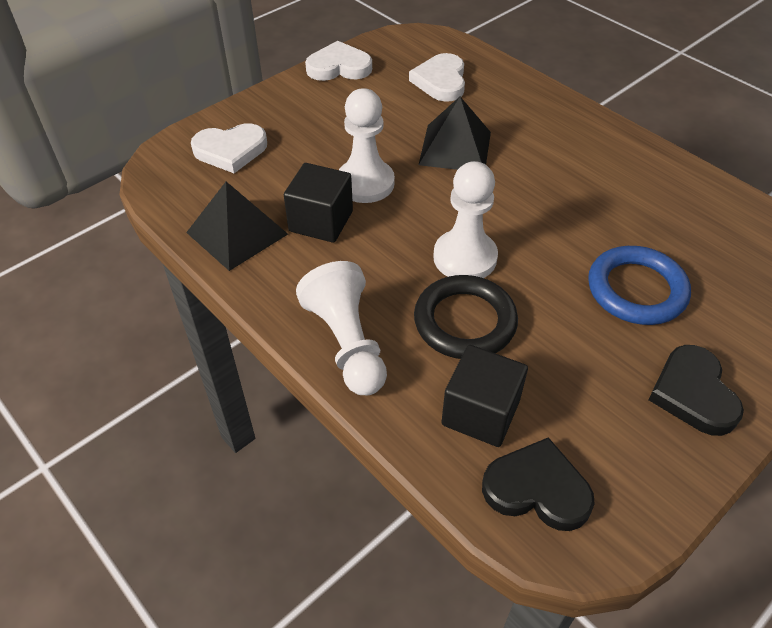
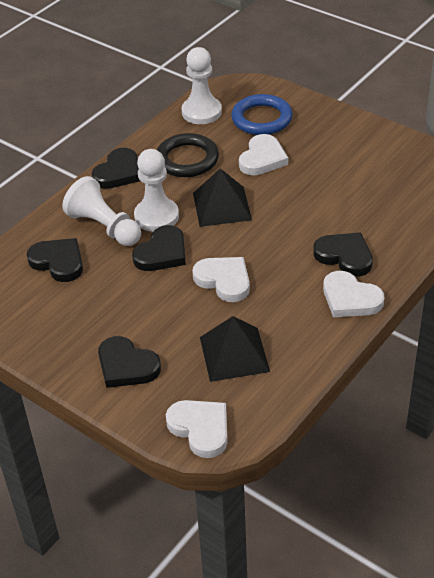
black cube: [284,163,353,243] [441,345,528,447] = 2 -> none = 0
black heart: [482,437,595,531] [648,345,744,436] = 2 -> [26,238,83,282] [92,148,140,189] [98,336,161,388] [132,225,186,271] [313,232,373,277] = 5
white heart: [191,123,267,173] [305,41,372,81] [409,53,465,102] = 3 -> [166,400,228,458] [192,257,250,302] [239,134,288,175] [323,271,384,318] = 4

